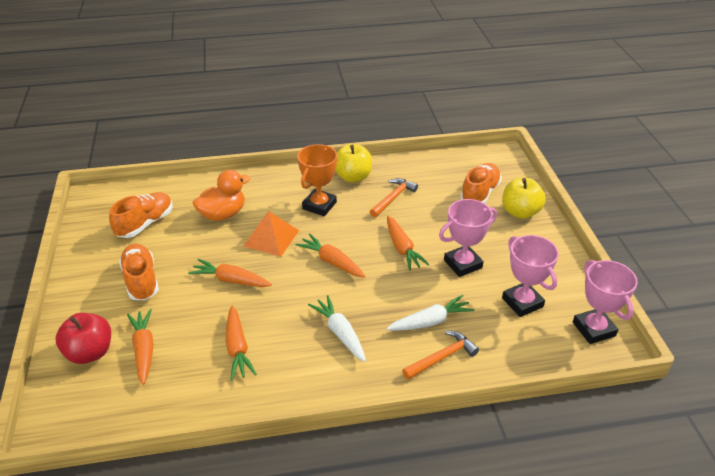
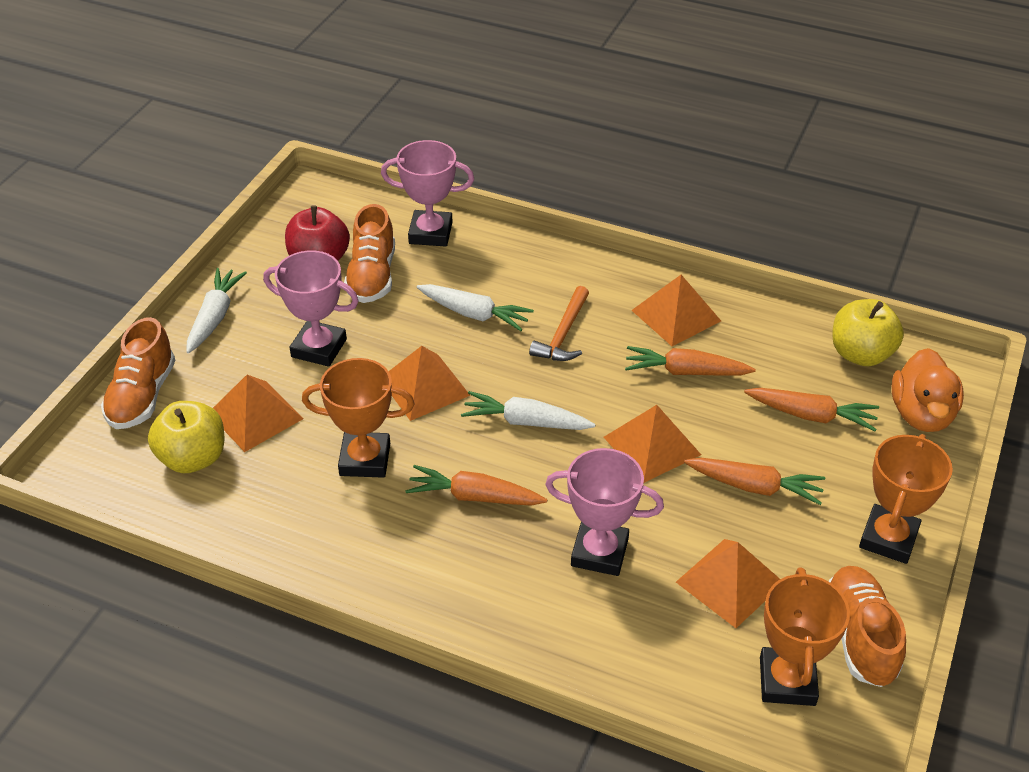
orange carrot: [127,309,154,385] [188,259,272,287] [226,305,257,380] [296,234,365,278] [387,216,430,271] = 5 -> [405,465,547,506] [625,346,756,375] [684,458,825,505] [744,388,879,431] = 4
orange hammer: [370,178,418,218] [402,331,479,380] = 2 -> [529,286,589,361] = 1
orange pyramid: [243,211,299,257] = 1 -> [213,375,303,452] [389,346,471,421] [604,405,701,483] [631,275,721,346] [676,539,780,628] = 5
orange trophy: [297,144,337,216] = 1 -> [302,358,414,478] [760,568,850,706] [859,434,953,564] = 3
white carrot: [308,295,366,362] [386,295,474,331] = 2 -> [186,268,247,353] [417,284,534,331] [461,391,595,430] = 3

